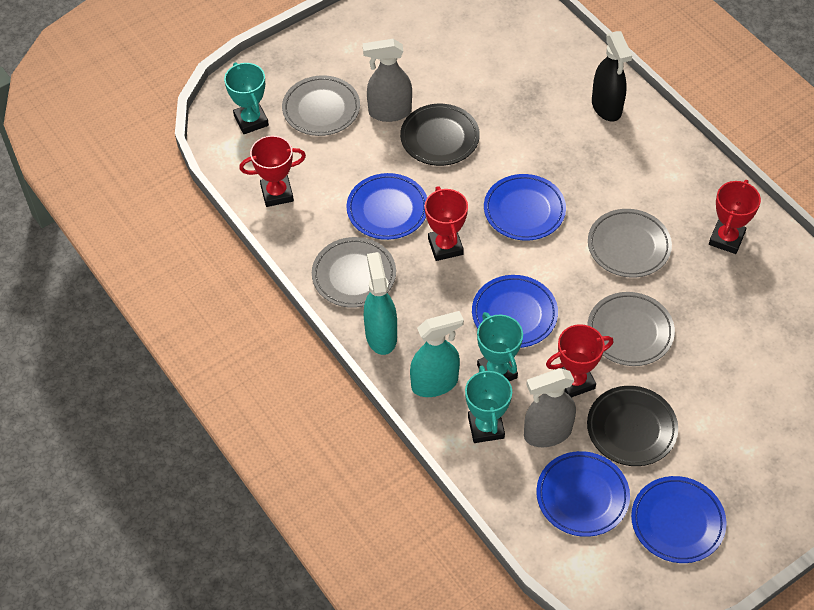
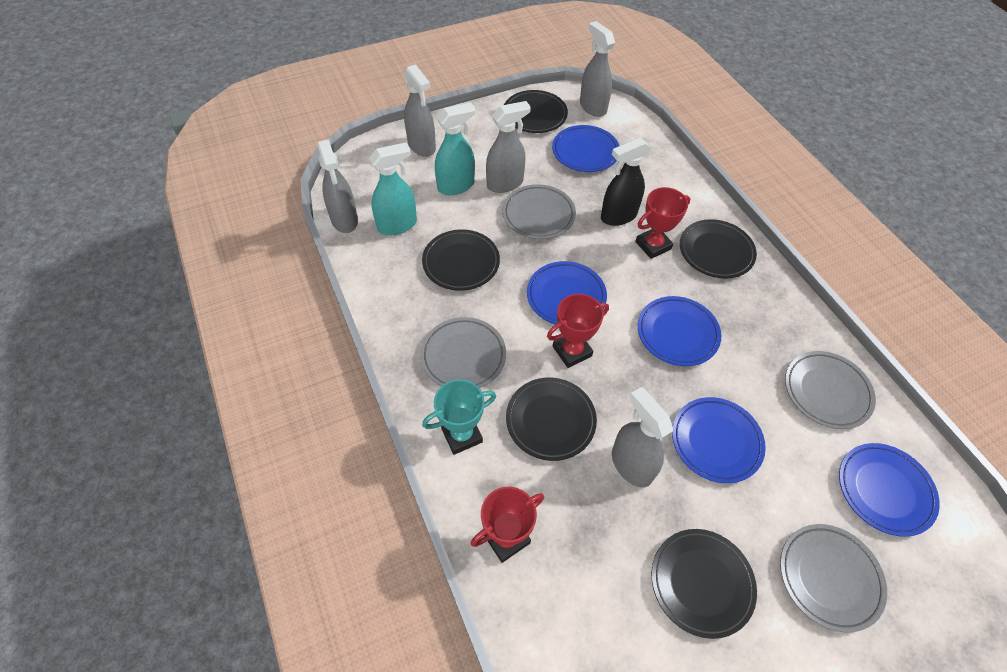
black plate: [400,104,480,166] [587,386,678,466] = 2 -> [422,229,500,291] [504,90,568,133] [506,377,597,461] [652,529,757,639] [680,219,757,279] = 5
grey spray bottle: [363,39,412,122] [524,368,576,447] = 2 -> [317,139,358,233] [404,64,436,157] [486,101,531,193] [580,21,615,117] [612,387,673,488] = 5
red trophy: [239,136,306,207] [425,186,468,261] [546,324,613,397] [709,180,761,254] = 4 -> [471,487,544,563] [547,294,609,368] [635,187,690,259] = 3
turquoise trophy: [224,62,269,134] [465,366,512,443] [477,312,523,381] = 3 -> [422,379,496,455] = 1

